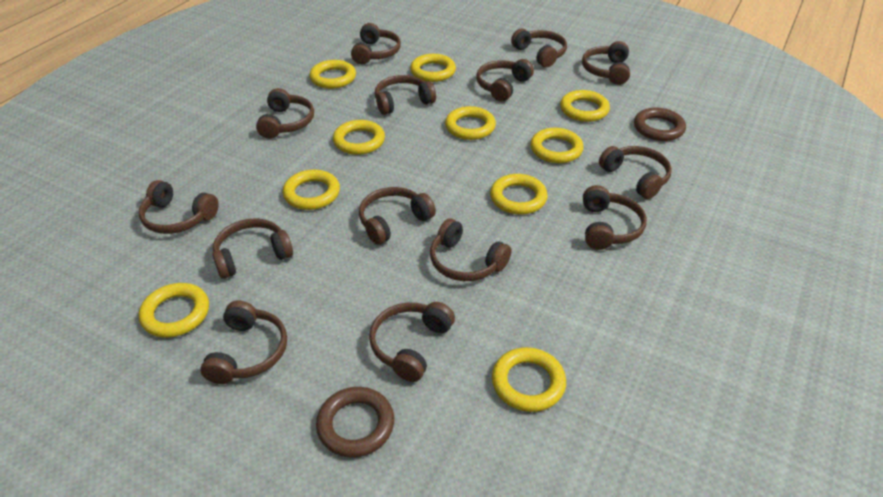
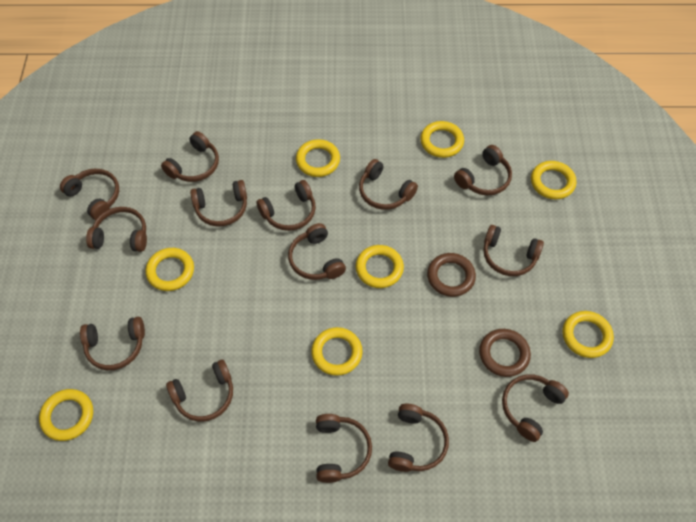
yellow ring: [139,283,209,338] [283,170,340,210] [309,60,356,89] [333,120,385,155] [410,54,456,82] [445,106,496,140] [490,174,548,215] [492,347,566,412] [530,128,584,163] [560,90,610,122] = 10 -> [39,389,93,441] [145,248,194,291] [296,139,340,177] [311,327,363,376] [356,245,404,288] [420,121,464,158] [531,161,576,200] [563,311,614,358] = 8

